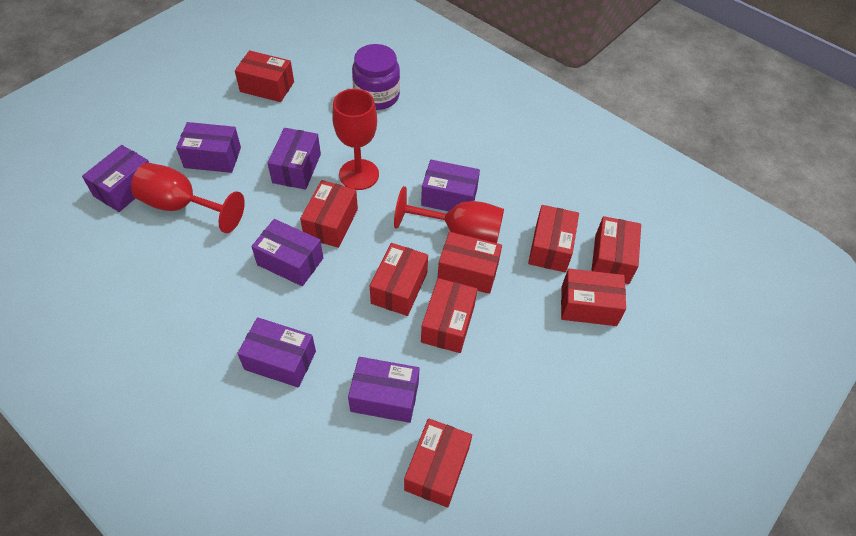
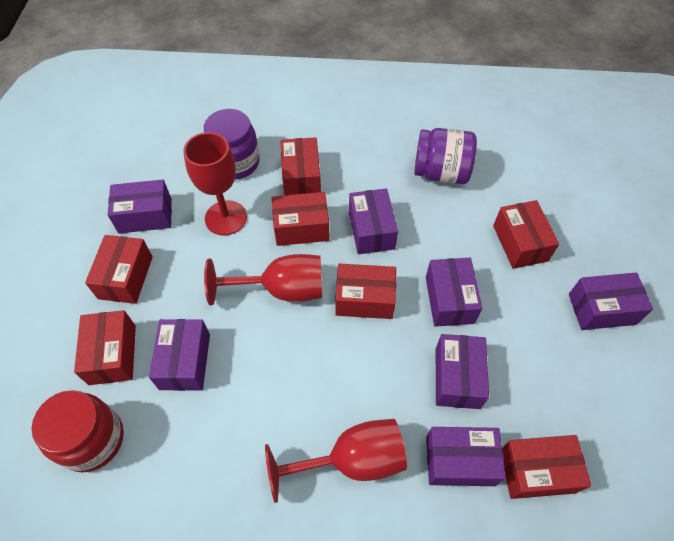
purple jar: [352,44,400,110] = 1 -> [204,109,260,180] [414,128,477,184] = 2
red box: [235,50,294,102] [300,180,358,248] [370,243,428,316] [404,418,472,508] [421,278,477,353] [437,232,502,294] [528,205,579,272] [561,269,626,326] [591,216,641,284] = 9 -> [74,310,136,385] [85,235,153,304] [272,192,330,246] [280,137,321,195] [335,264,396,319] [493,200,559,269] [502,435,591,499] = 7
red jar: none = 0 -> [32,390,124,472] = 1

